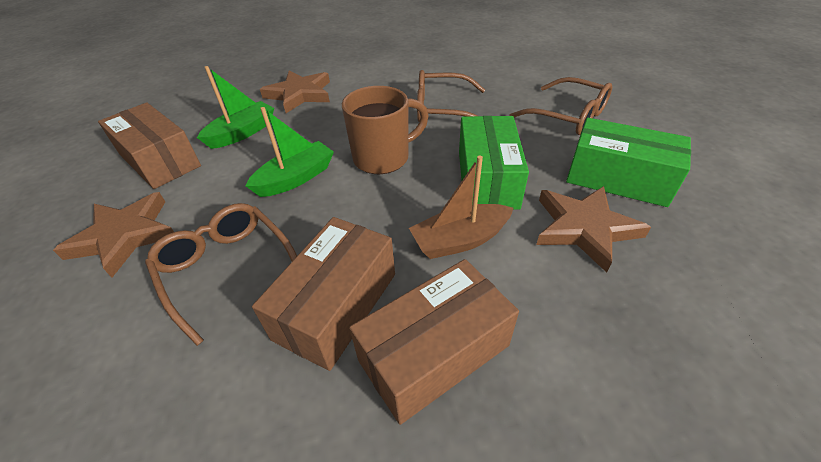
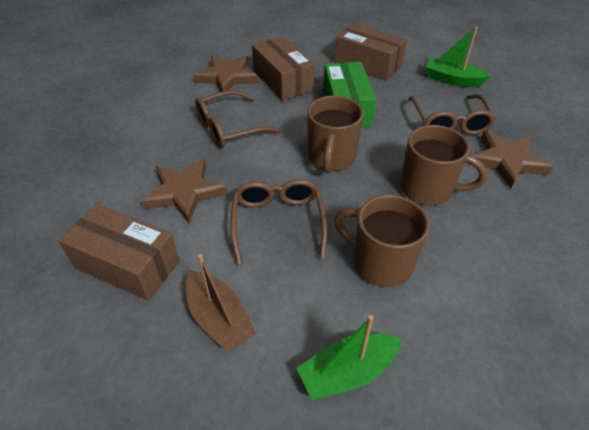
brown mug: [342,86,429,174] = 1 -> [307,96,364,174] [334,195,430,287] [400,125,488,205] = 3
green box: [459,116,529,210] [566,118,691,207] = 2 -> [323,62,376,128] = 1

